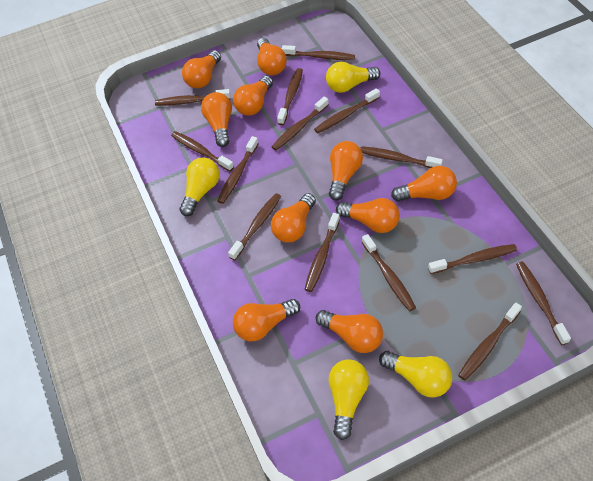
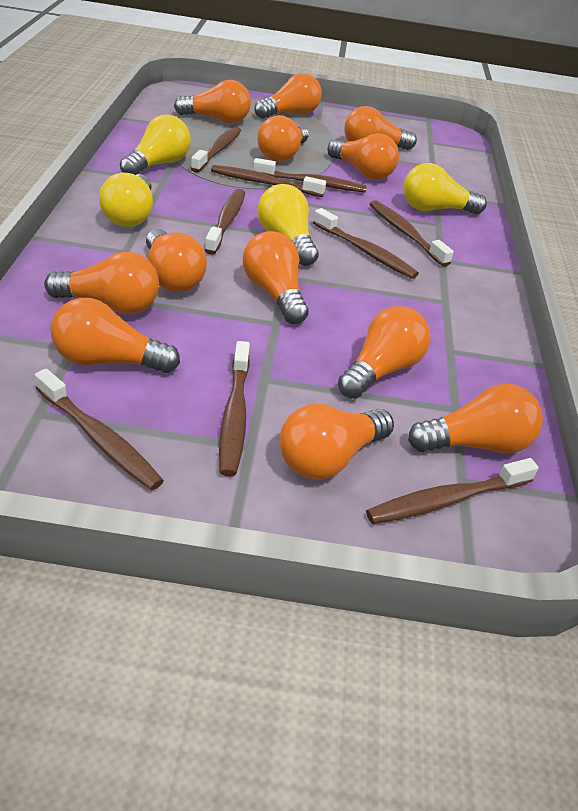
brown toothbrush: [155,89,230,106] [171,131,234,171] [217,136,259,204] [228,193,281,260] [272,97,329,151] [277,68,303,125] [282,45,355,60] [304,213,340,292] [314,88,380,134] [360,146,443,168] [362,234,416,311] [428,244,517,274] [458,303,522,381] [516,261,571,345] = 14 -> [35,369,164,490] [191,127,241,173] [205,189,245,255] [211,165,326,197] [219,341,250,476] [253,158,367,192] [313,208,419,279] [366,458,539,524] [370,200,454,267] = 9
orange light bulb: [182,50,221,88] [201,92,232,147] [233,76,273,116] [233,299,300,341] [257,38,287,75] [271,193,316,243] [316,310,383,353] [329,141,363,200] [336,198,400,233] [391,166,457,202] = 10 -> [44,252,159,314] [51,298,180,373] [146,229,207,292] [174,80,251,123] [243,231,309,324] [254,73,322,119] [257,115,309,162] [280,404,394,479] [327,133,399,180] [338,306,430,399] [344,106,417,150] [408,383,543,453] = 12

